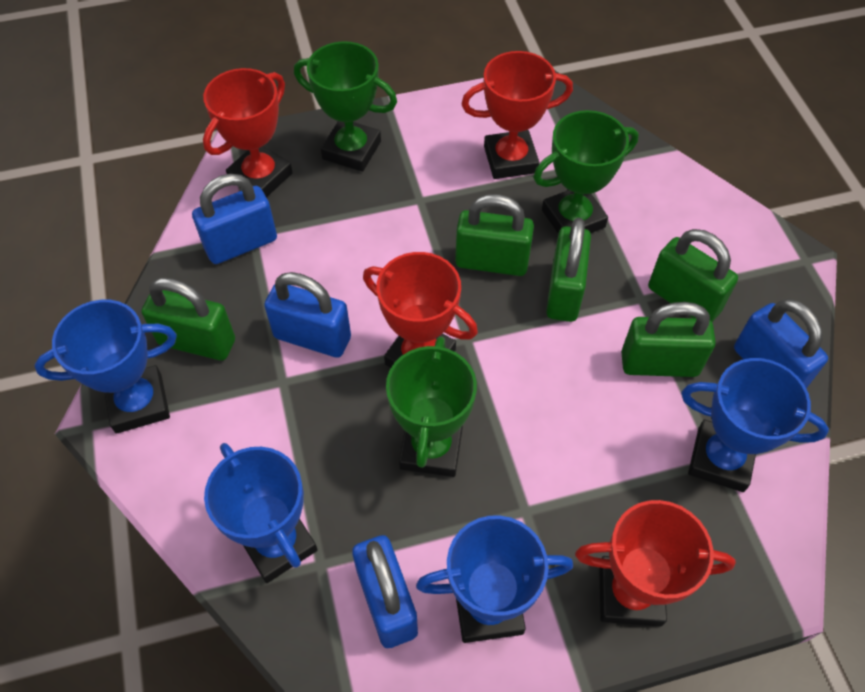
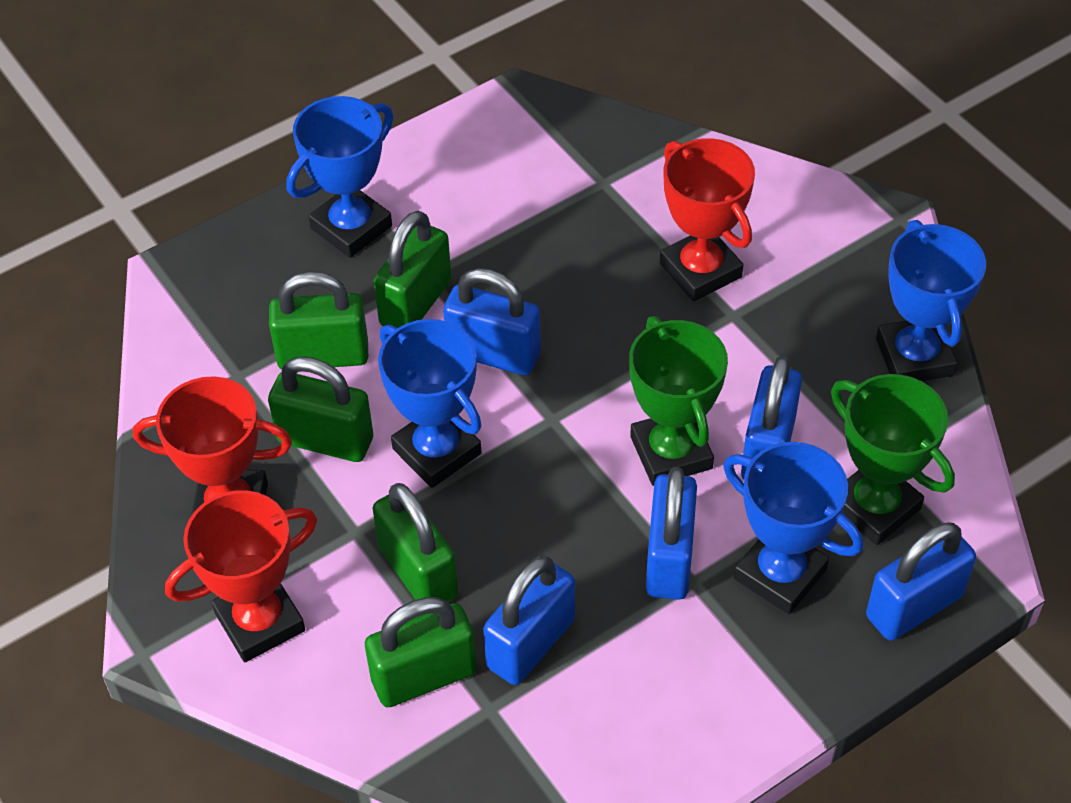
blue padlock: [192,174,277,264] [264,272,351,358] [352,535,418,648] [734,299,828,389] = 4 -> [443,268,541,375] [483,556,575,685] [646,467,697,600] [741,356,802,480] [866,522,976,641] = 5
green trophy: [294,41,397,172] [386,336,477,477] [533,110,639,234] = 3 -> [629,316,728,486] [831,374,955,545] = 2
red trophy: [203,68,293,198] [363,252,478,368] [461,51,573,179] [575,500,736,627] = 4 -> [133,376,292,516] [165,490,317,662] [660,138,755,301] = 3

